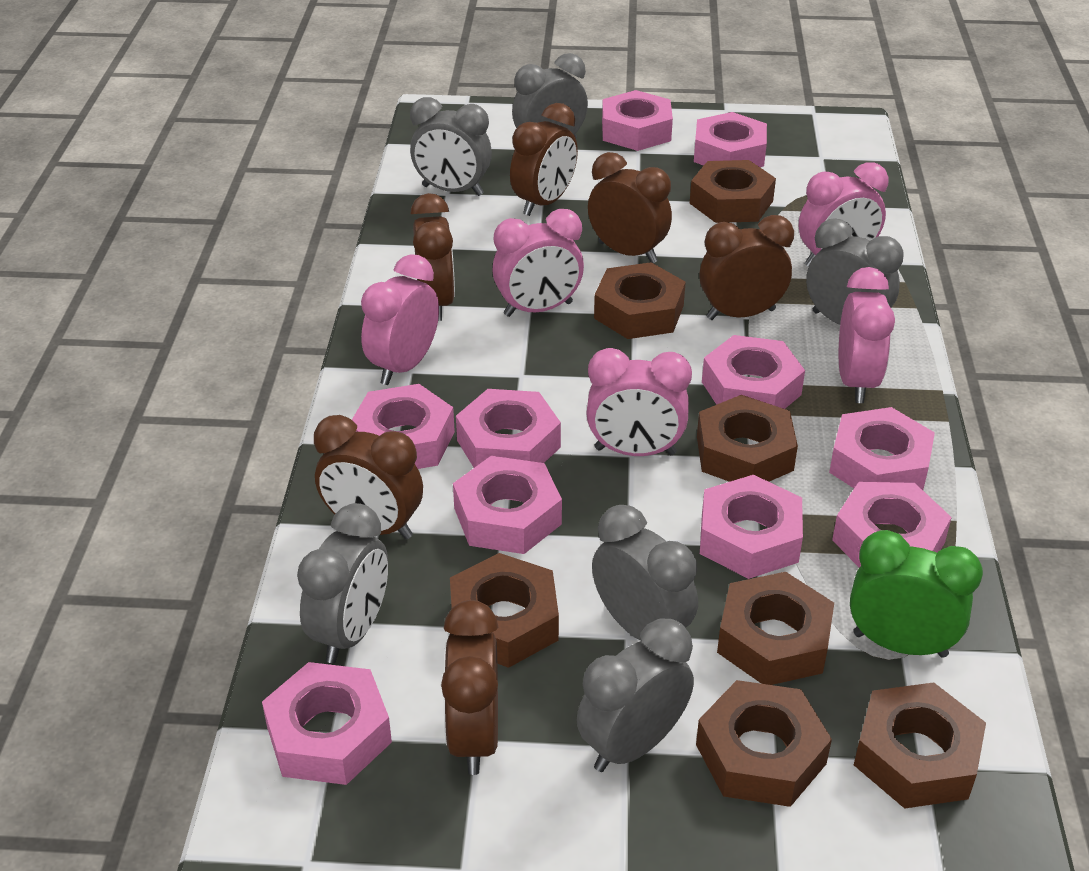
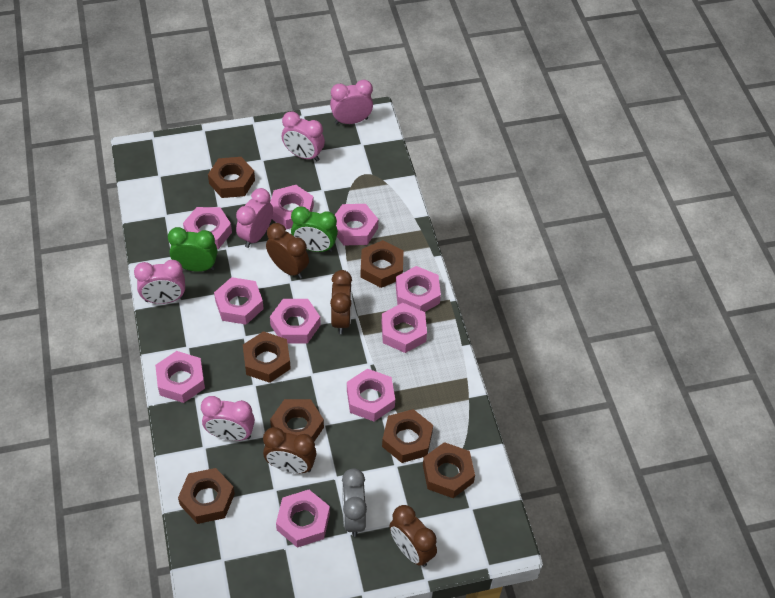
brown clock: [314,415,423,539] [410,193,455,321] [441,600,498,775] [510,103,578,216] [588,152,672,263] [699,215,794,320] = 6 -> [263,427,317,473] [266,223,309,279] [330,270,352,334] [390,505,437,567] = 4
green clock: [850,530,983,658] = 1 -> [168,227,217,272] [291,206,338,252] = 2
grey clock: [297,503,388,663] [410,97,492,196] [512,53,588,138] [577,619,694,772] [592,505,698,641] [806,218,904,325] = 6 -> [342,468,367,537] = 1

